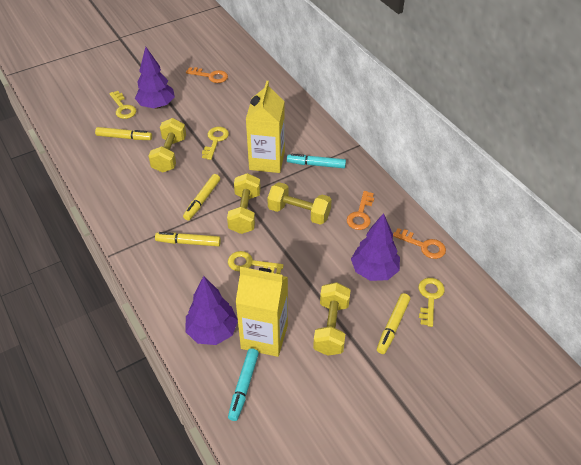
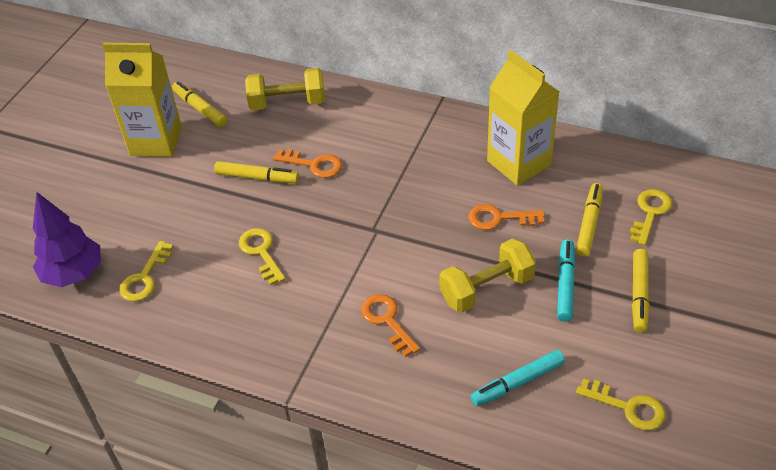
purple tree: [135,47,175,109] [185,276,238,345] [351,213,400,281] = 3 -> [33,192,101,287] = 1
yellow dumbbell: [148,118,186,173] [227,173,261,234] [267,182,332,225] [313,282,351,356] = 4 -> [245,68,325,111] [439,238,536,312] = 2

